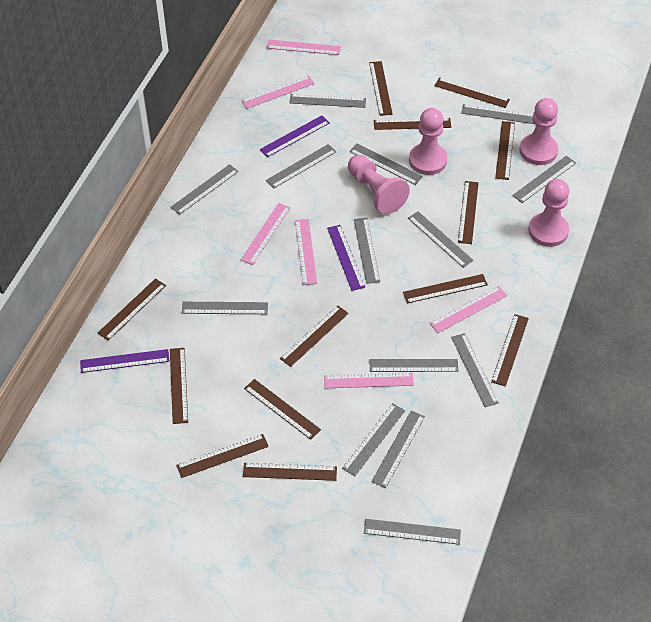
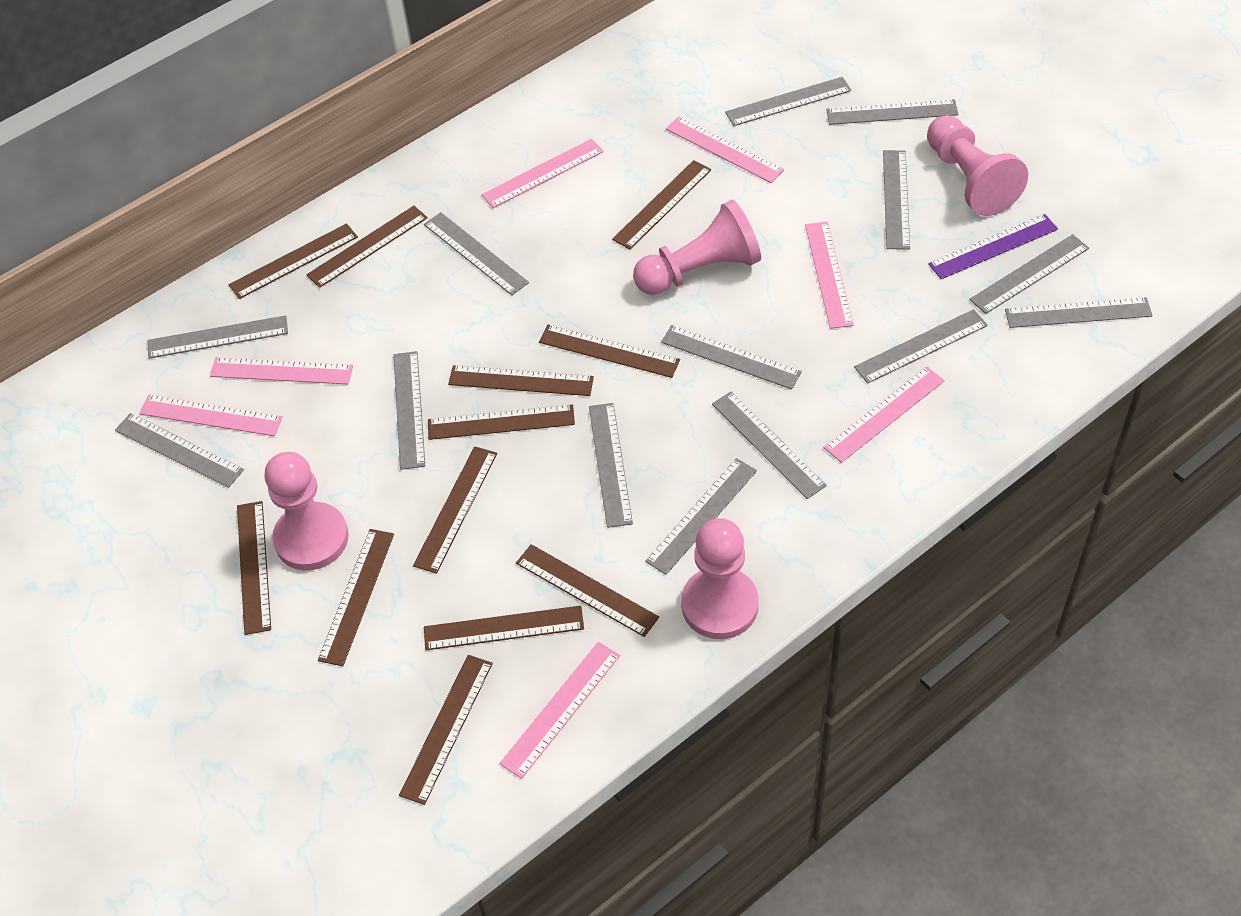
brown ruler: [98,278,166,340] [170,348,188,424] [176,434,269,478] [243,463,337,481] [244,379,321,440] [280,305,349,367] [369,61,393,116] [374,118,451,130] [403,274,488,303] [435,77,510,108] [458,181,478,244] [491,314,529,387] [495,121,515,180] = 13 -> [229,223,358,299] [237,501,271,635] [306,206,428,288] [318,529,394,666] [399,655,493,805] [413,446,497,574] [424,606,584,650] [428,404,575,440] [448,365,594,396] [516,544,659,637] [539,325,680,378] [612,160,711,250] = 12
pink ruler: [241,76,315,109] [241,203,291,265] [267,39,341,55] [295,219,317,285] [324,373,414,388] [430,286,507,333] = 6 -> [139,395,283,436] [210,357,353,384] [482,139,604,208] [499,642,620,779] [666,116,784,183] [805,222,854,329] [823,366,945,463] = 7
purple ruler: [80,349,169,373] [260,115,330,157] [327,225,365,291] = 3 -> [928,214,1058,279] = 1

